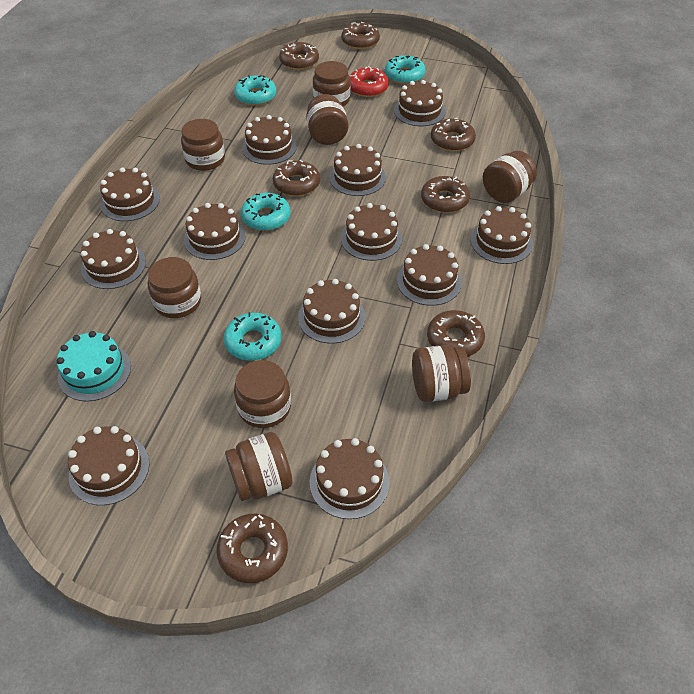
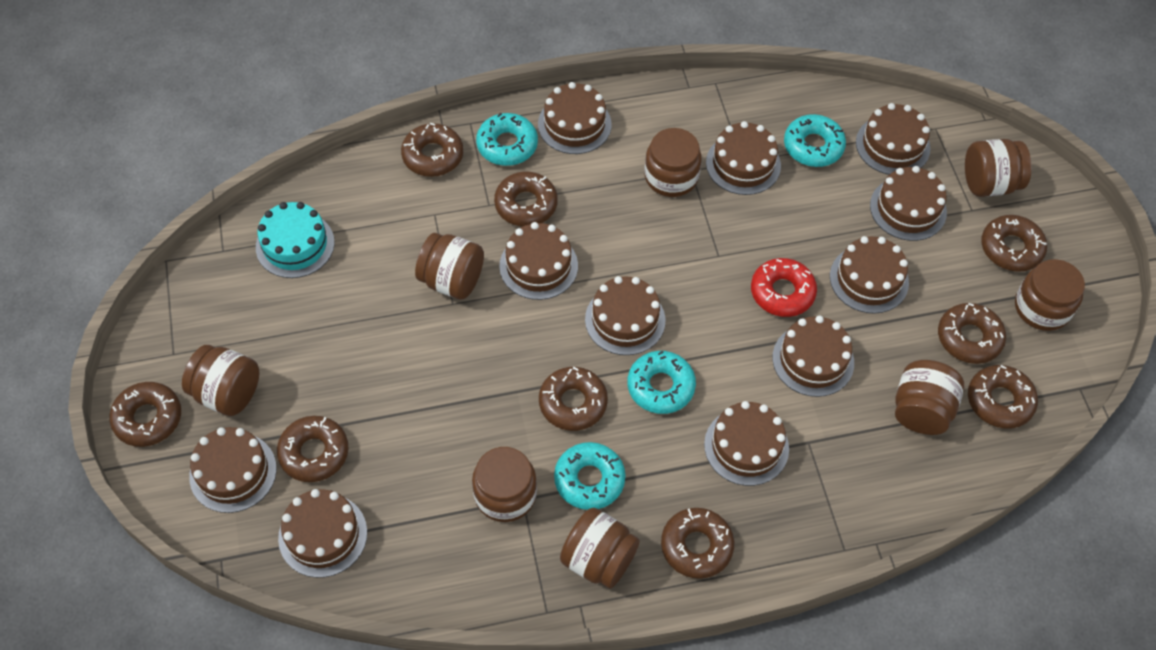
brown cake: [68,426,149,505] [81,229,146,289] [100,167,160,221] [184,203,245,260] [242,115,297,165] [298,279,365,344] [310,438,390,519] [329,144,386,196] [341,203,402,261] [394,80,446,126] [397,244,462,306] [471,206,533,264] = 12 -> [189,427,277,513] [278,489,367,578] [499,222,578,300] [538,82,612,154] [585,276,665,355] [704,401,789,486] [706,121,781,195] [772,316,854,397] [830,236,909,314] [856,103,930,175] [870,166,947,241] = 11
brown donut: [217,514,288,583] [273,160,320,196] [279,42,319,70] [341,22,380,49] [421,176,470,213] [427,310,485,357] [431,118,476,151] = 7 -> [109,382,181,447] [277,416,349,482] [401,123,463,177] [494,172,558,227] [539,367,608,431] [661,508,734,579] [938,303,1006,364] [968,365,1038,429] [981,215,1047,272] = 9

